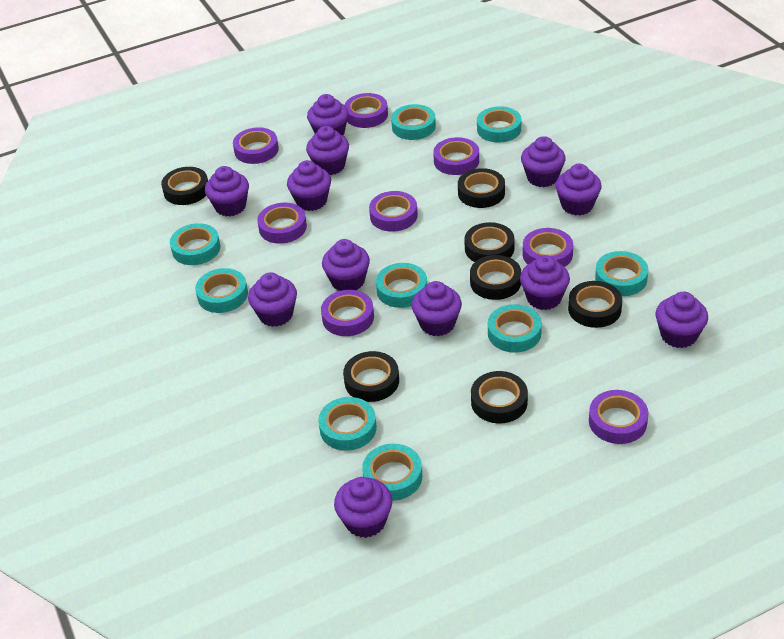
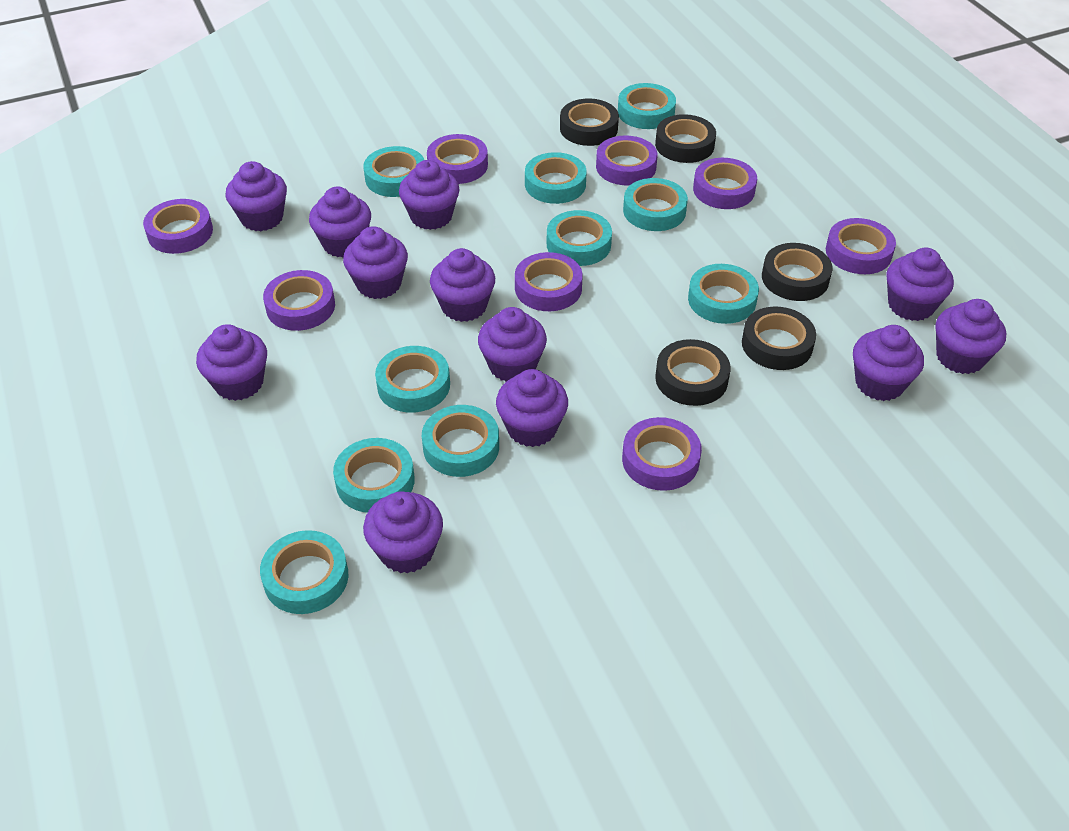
black tape: [161,167,208,205] [343,351,399,402] [458,168,505,208] [464,222,515,262] [470,255,521,300] [471,371,528,423] [568,281,622,328] = 7 -> [560,98,619,146] [655,114,716,163] [655,339,730,406] [742,307,816,370] [762,243,833,301] = 5
turquoise tape: [170,223,221,265] [195,268,248,313] [318,397,377,451] [362,444,423,501] [376,263,427,308] [391,104,436,140] [477,106,521,142] [488,304,542,353] [595,251,648,296] = 9 -> [260,530,348,614] [333,438,415,513] [363,146,424,197] [375,346,450,413] [422,405,499,477] [525,152,587,204] [547,210,612,266] [618,83,676,129] [623,178,688,231] [688,264,759,324] = 10

